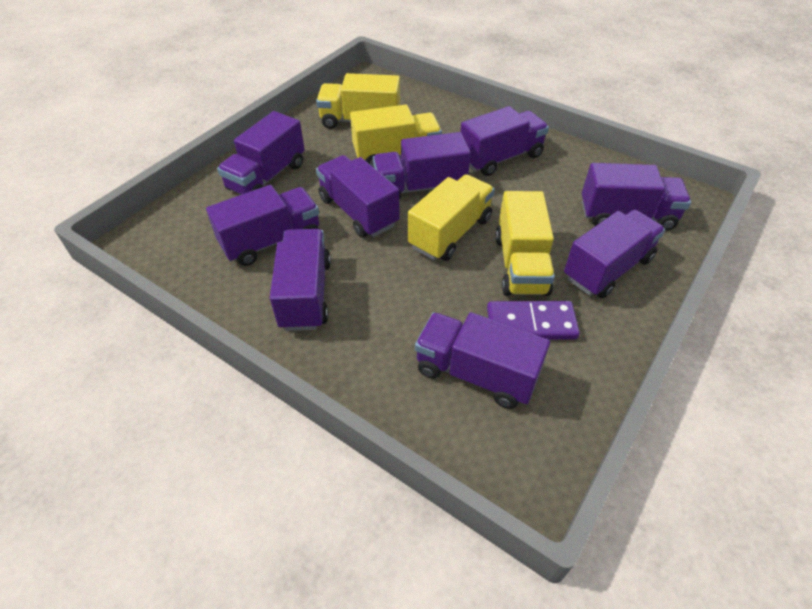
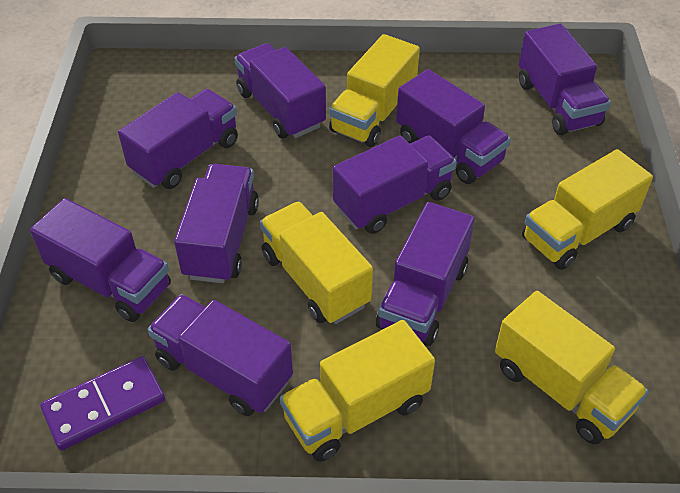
yellow truck: [316,73,400,129] [350,105,442,167] [408,174,495,261] [495,191,555,296] = 4 -> [260,202,373,324] [280,320,435,462] [329,34,420,147] [495,291,649,444] [522,149,653,270] = 5

